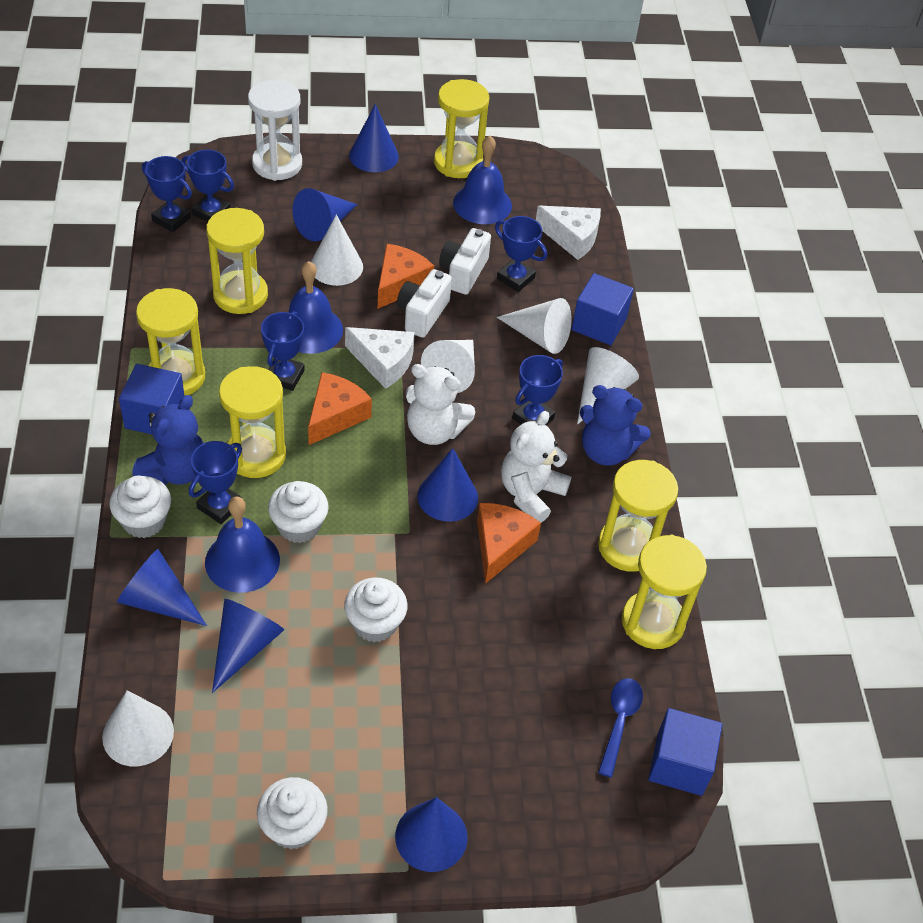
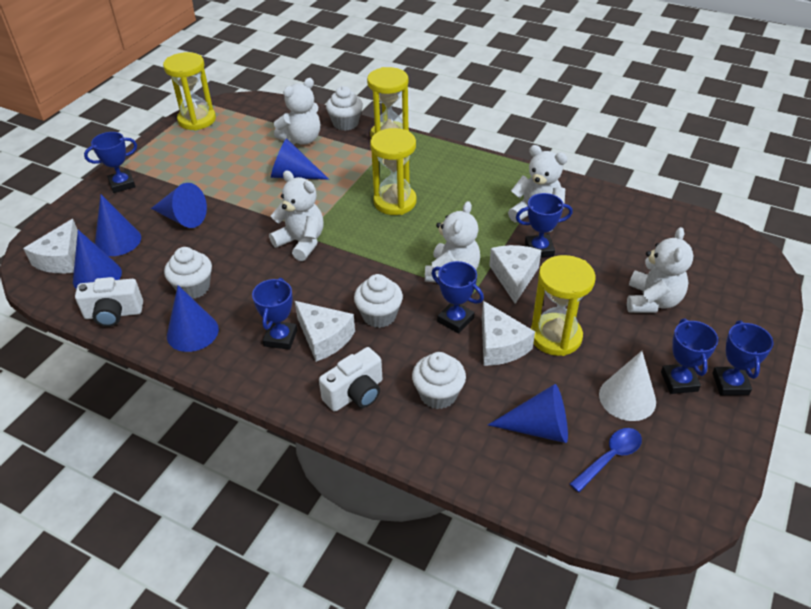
blue bell: [205,496,280,593] [288,261,343,354] [453,136,512,224] = 3 -> none = 0
blue cube: [119,364,185,434] [572,273,634,345] [648,708,723,796] = 3 -> none = 0
blue teddy bear: [132,395,203,485] [580,385,651,466] = 2 -> none = 0
orange cheese: [308,372,372,445] [378,244,434,309] [477,503,541,584] = 3 -> none = 0
white cheese: [345,327,415,389] [536,206,601,260] = 2 -> [23,219,78,274] [295,301,355,362] [482,301,535,366] [489,245,541,304] = 4
white cone: [102,690,174,766] [311,215,363,286] [421,340,475,393] [497,298,572,354] [577,347,639,425] = 5 -> [599,351,656,421] = 1
white hourglass: [248,80,302,181] = 1 -> none = 0
white teddy bear: [406,364,475,445] [501,411,571,523] = 2 -> [269,170,324,261] [274,78,320,145] [425,201,480,282] [508,145,567,233] [627,227,693,313] = 5
yellow hourglass: [136,288,205,395] [206,208,268,314] [219,366,286,478] [434,79,489,178] [598,460,678,572] [622,535,707,649] = 6 -> [163,52,216,130] [367,67,409,137] [370,128,417,215] [531,255,596,356] = 4

